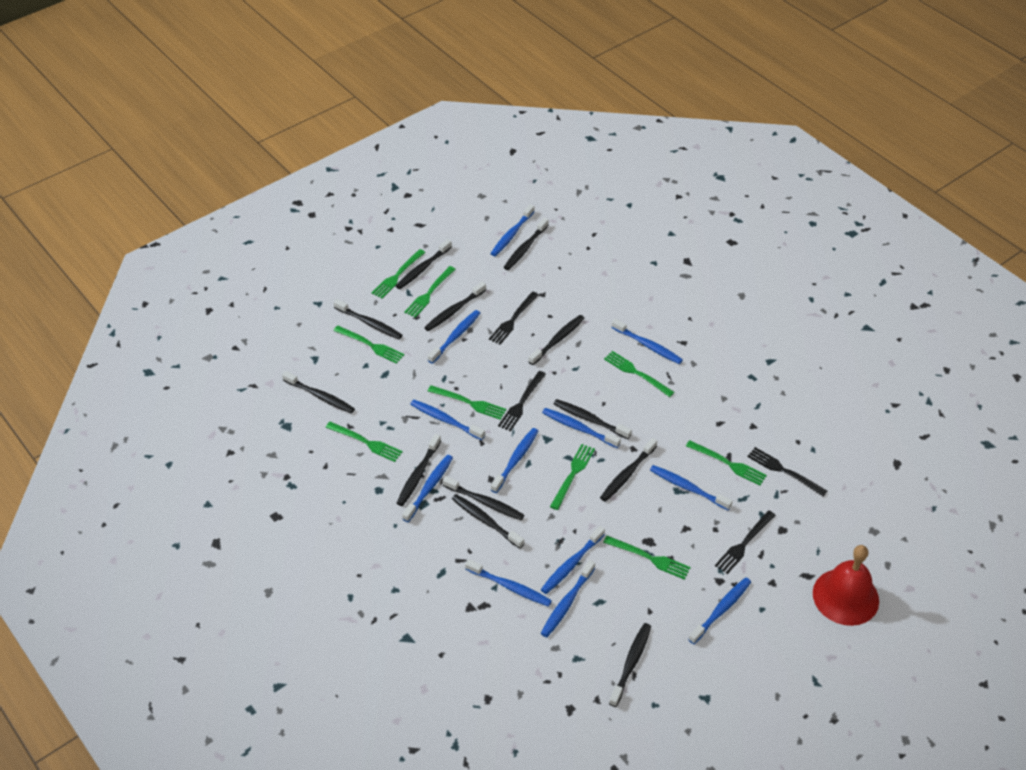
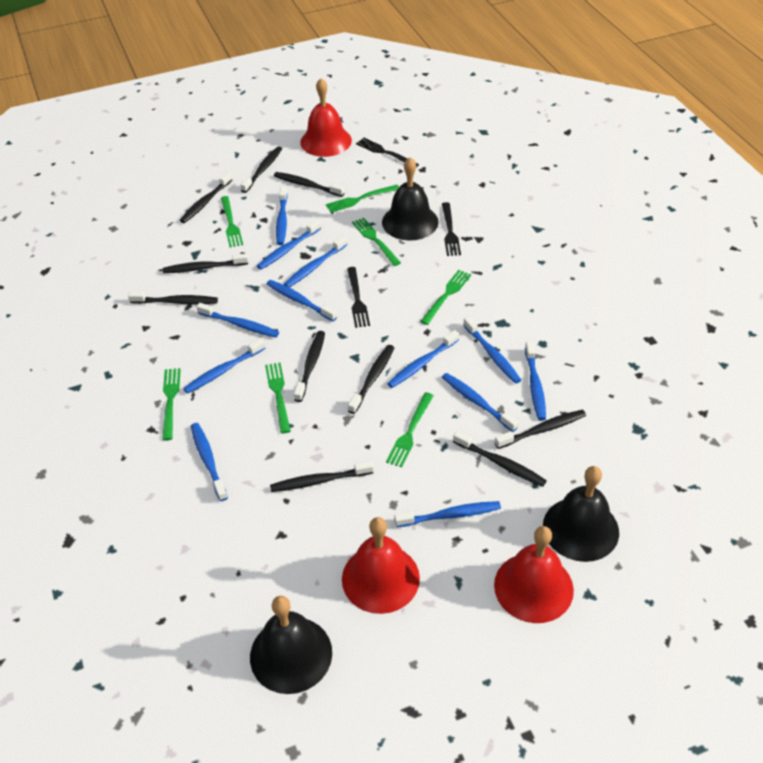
black bell: none = 0 -> [250,596,332,694] [382,157,439,241] [543,466,619,562] = 3
black fork: [489,292,539,345] [498,371,546,432] [715,510,776,574] [747,447,827,496] = 4 -> [347,267,370,328] [356,138,419,167] [442,202,461,256] = 3
black toothbrush: [282,371,355,414] [333,299,403,339] [396,239,452,289] [397,434,441,506] [424,282,486,331] [443,476,524,520] [452,494,524,549] [503,218,549,270] [528,315,585,365] [554,399,632,439] [600,438,657,502] [609,623,651,707] = 12 -> [128,292,218,304] [163,253,248,273] [180,172,233,223] [240,146,282,193] [270,461,374,492] [274,172,345,197] [294,331,325,402] [348,345,395,414] [453,431,547,487] [495,410,586,449] = 10
green fork: [326,422,403,462] [333,325,404,364] [372,249,426,299] [404,266,456,318] [428,385,506,420] [550,444,595,510] [603,536,691,580] [604,351,674,397] [686,440,767,486] = 9 -> [162,368,181,440] [221,196,243,247] [265,362,291,433] [326,185,399,213] [352,218,401,266] [386,392,434,467] [420,270,471,325] = 7
red bell: [813,545,879,626] = 1 -> [300,78,352,157] [342,517,420,614] [494,526,574,623] = 3

